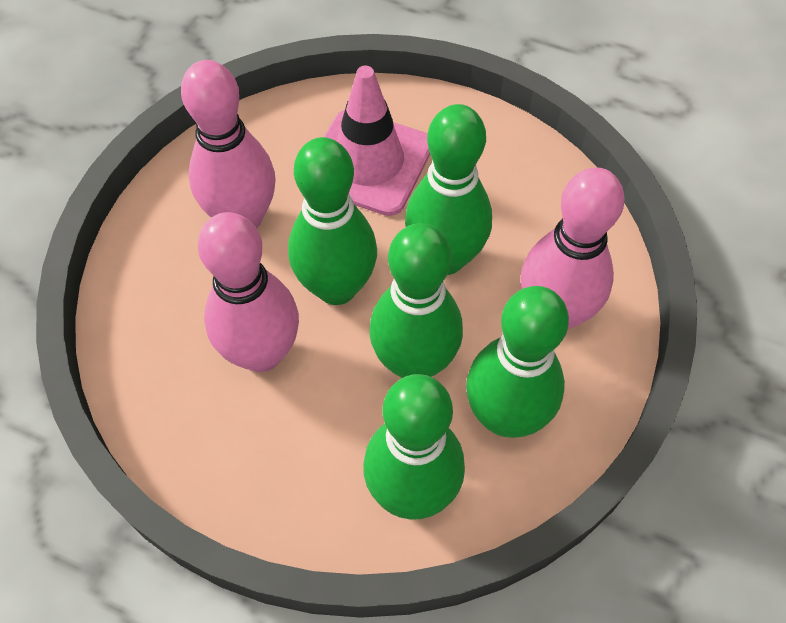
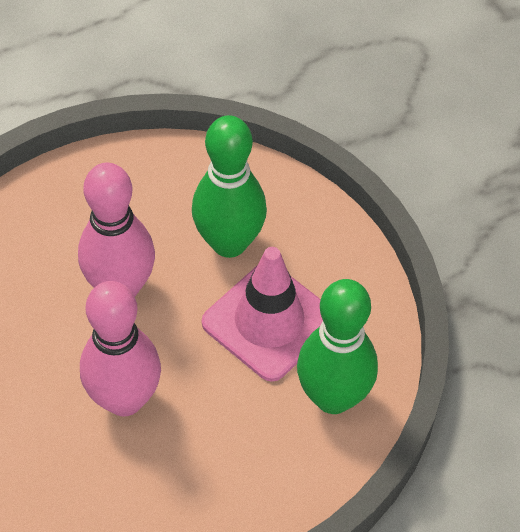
green bowling pin: [288,137,377,305] [363,374,465,520] [369,223,463,378] [405,104,492,275] [466,286,569,438] = 5 -> [192,115,267,258] [297,279,378,414] = 2
pink bowling pin: [181,60,275,228] [198,212,299,372] [521,167,625,329] = 3 -> [78,163,155,296] [80,281,161,416] = 2

